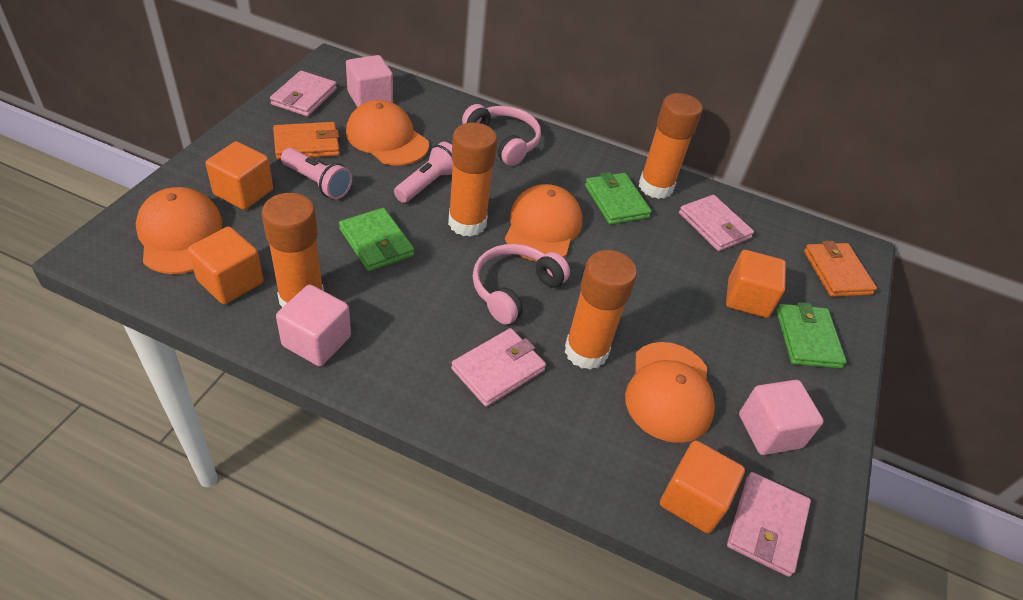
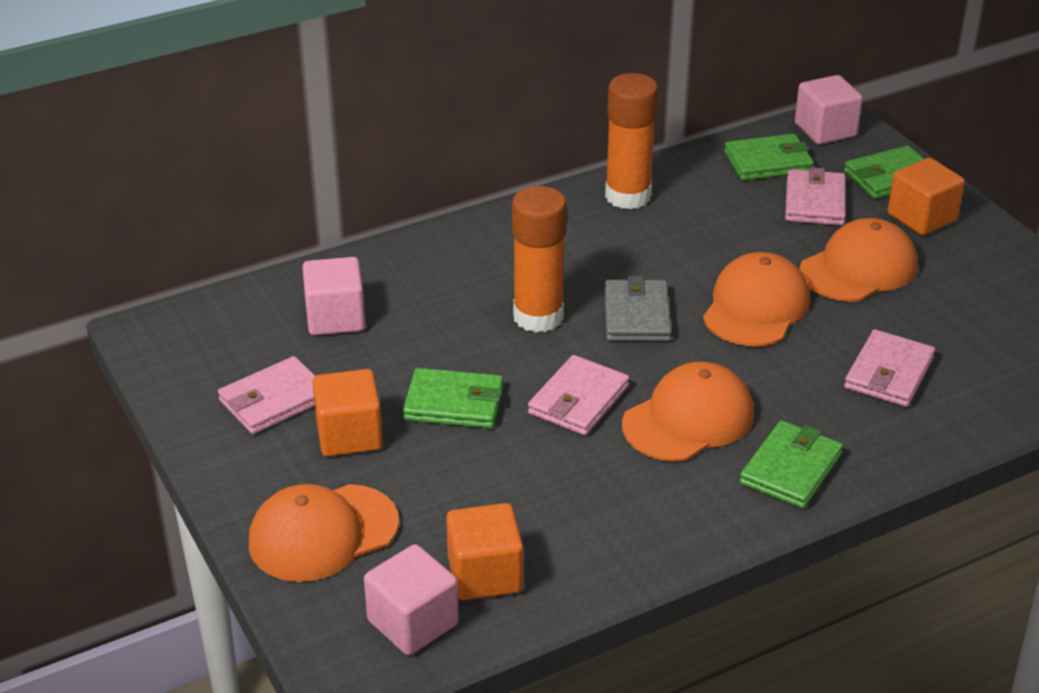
green wallet: [339,208,414,271] [585,172,651,224] [776,302,846,368] = 3 -> [403,368,503,428] [724,134,814,181] [740,421,843,509] [844,146,924,199] = 4
grey wallet: none = 0 -> [604,276,672,341] = 1
orange cube: [188,227,263,304] [205,141,273,210] [660,440,745,533] [726,250,786,318] = 4 -> [312,369,383,457] [446,503,523,600] [888,158,965,235] = 3
orange glue stick: [262,193,324,307] [448,122,497,237] [565,250,637,370] [639,93,703,199] = 4 -> [512,186,567,333] [605,73,658,209] = 2
orange wallet: [273,122,340,160] [804,241,877,297] = 2 -> none = 0
pink flashlight: [281,148,352,199] [394,142,453,203] = 2 -> none = 0
pink headphones: [462,104,541,166] [473,244,570,325] = 2 -> none = 0

